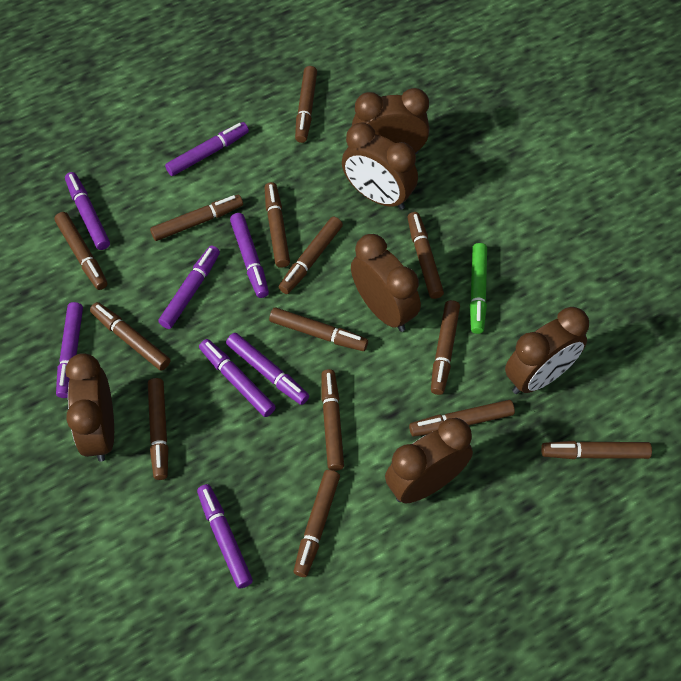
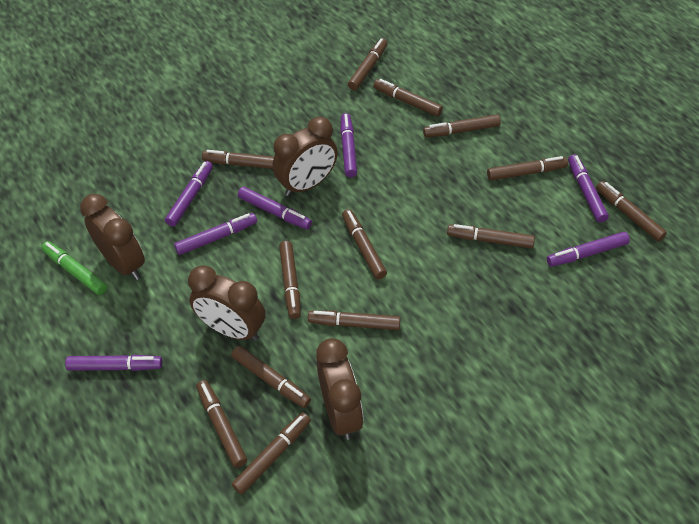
brown clock: [66,353,114,462] [342,122,418,210] [351,234,421,332] [352,88,430,154] [385,418,473,503] [505,307,589,394] = 6 -> [80,194,145,280] [188,265,265,341] [272,117,338,196] [316,338,363,440] = 4
brown marker: [54,212,107,290] [90,302,170,371] [148,378,168,480] [150,195,243,241] [265,182,290,268] [269,308,368,351] [279,217,343,294] [294,470,340,577] [295,66,317,143] [321,369,344,471] [407,212,444,299] [409,400,515,437] [431,300,460,395] [541,441,652,459] = 14 -> [196,380,247,468] [202,150,274,169] [231,346,311,408] [232,412,311,494] [279,241,301,319] [308,311,400,330] [342,209,387,279] [348,38,387,90] [373,79,443,117] [423,114,501,137] [447,224,535,248] [487,156,568,181] [596,181,667,241] = 13
purple marker: [56,302,83,398] [65,172,110,250] [158,246,220,329] [165,122,249,176] [197,484,253,589] [199,339,276,417] [226,333,309,405] [230,213,269,298] = 8 -> [65,355,163,371] [165,161,213,227] [174,213,257,255] [238,187,312,230] [341,113,357,177] [547,232,630,267] [568,154,609,223] = 7

